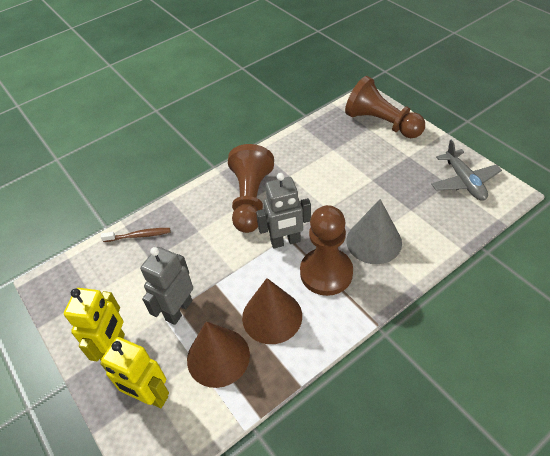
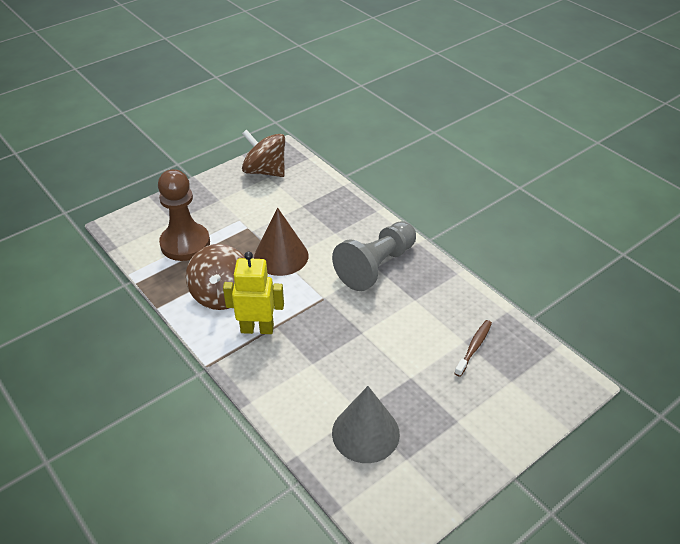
brown cone: [187,321,250,388] [242,278,302,344] = 2 -> [254,208,308,276] = 1
brown pawn: [228,144,274,233] [300,205,353,296] [345,76,425,138] = 3 -> [158,169,210,261] = 1
brown spinning top: none = 0 -> [186,244,245,310] [242,129,285,177] = 2
grey pawn: none = 0 -> [332,221,416,291] = 1
grey plane: [431,140,502,201] = 1 -> none = 0
grey robot: [140,247,193,325] [256,173,311,248] = 2 -> none = 0
yellow robot: [64,288,125,361] [100,337,169,408] = 2 -> [223,252,284,334] = 1

